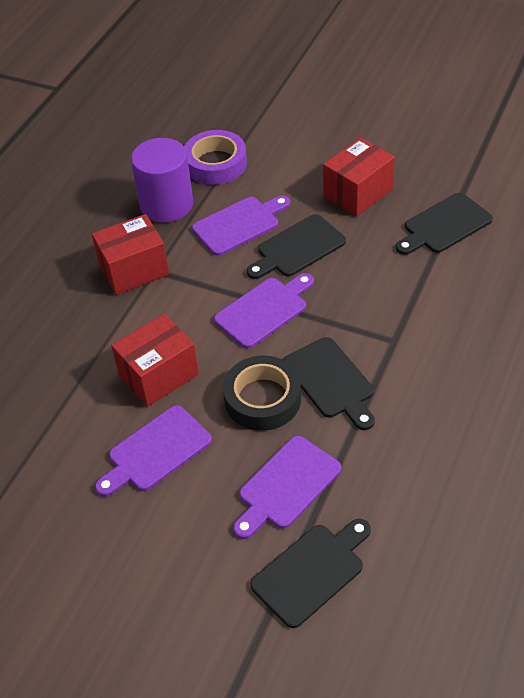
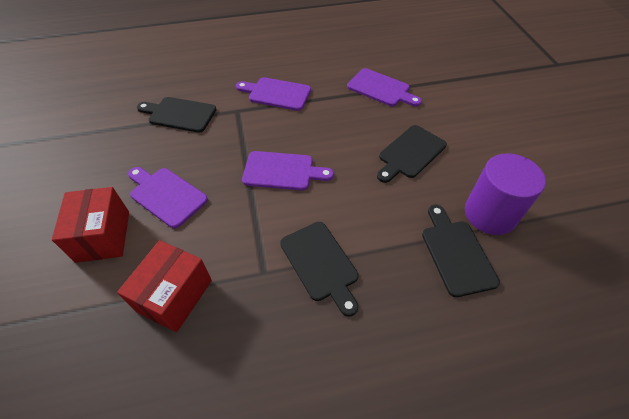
black tape: [223,356,301,431] = 1 -> none = 0
purple tape: [184,130,247,185] = 1 -> none = 0
red box: [92,214,169,295] [111,314,199,407] [323,137,395,217] = 3 -> [52,187,129,263] [117,240,212,332] = 2

